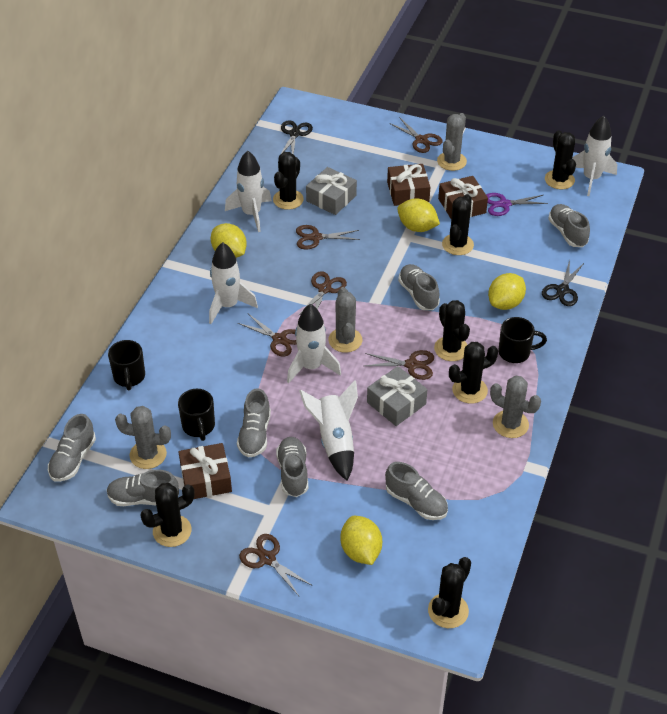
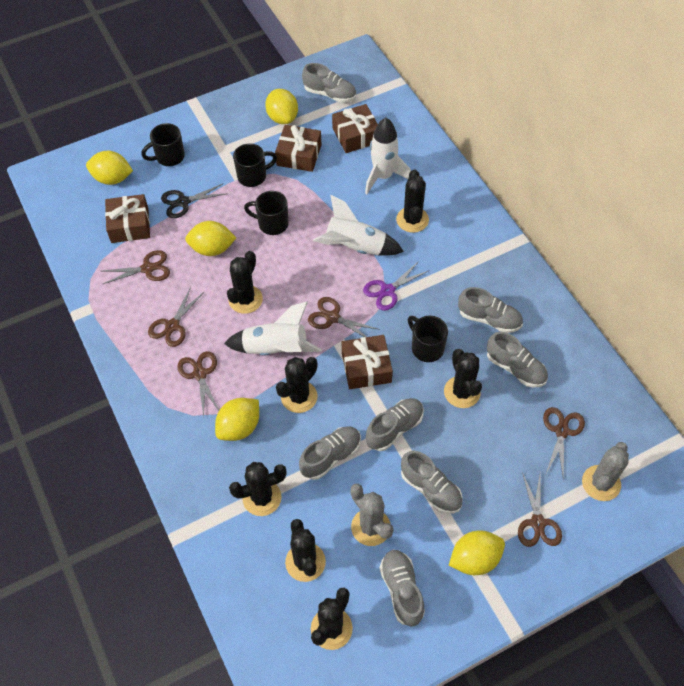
black mug: [108,340,145,390] [178,389,215,441] [499,317,547,363] = 3 -> [141,123,185,166] [233,143,277,187] [244,191,289,235] [408,316,448,362] = 4
black scissors: [281,120,313,154] [542,260,584,306] = 2 -> [161,183,228,218] = 1
brown gift: [179,443,232,499] [387,164,430,206] [438,176,488,218] = 3 -> [105,194,150,243] [275,125,321,172] [332,104,378,153] [342,335,393,389] = 4
grey cactus: [115,406,171,469] [328,287,362,353] [437,113,467,171] [490,375,541,438] = 4 -> [350,484,394,546] [582,442,629,501] = 2
grey gift: [306,167,357,215] [367,366,427,426] = 2 -> none = 0
white rocket: [209,242,258,324] [225,151,272,232] [287,304,341,383] [299,380,358,480] [572,116,617,196] = 5 -> [224,302,322,356] [313,195,404,256] [365,118,411,194] = 3
yellow lemon: [211,223,247,258] [341,516,382,565] [397,198,440,232] [488,273,526,310] = 4 -> [86,151,133,185] [185,221,236,256] [215,398,259,441] [265,89,298,124] [449,530,505,575] = 5

